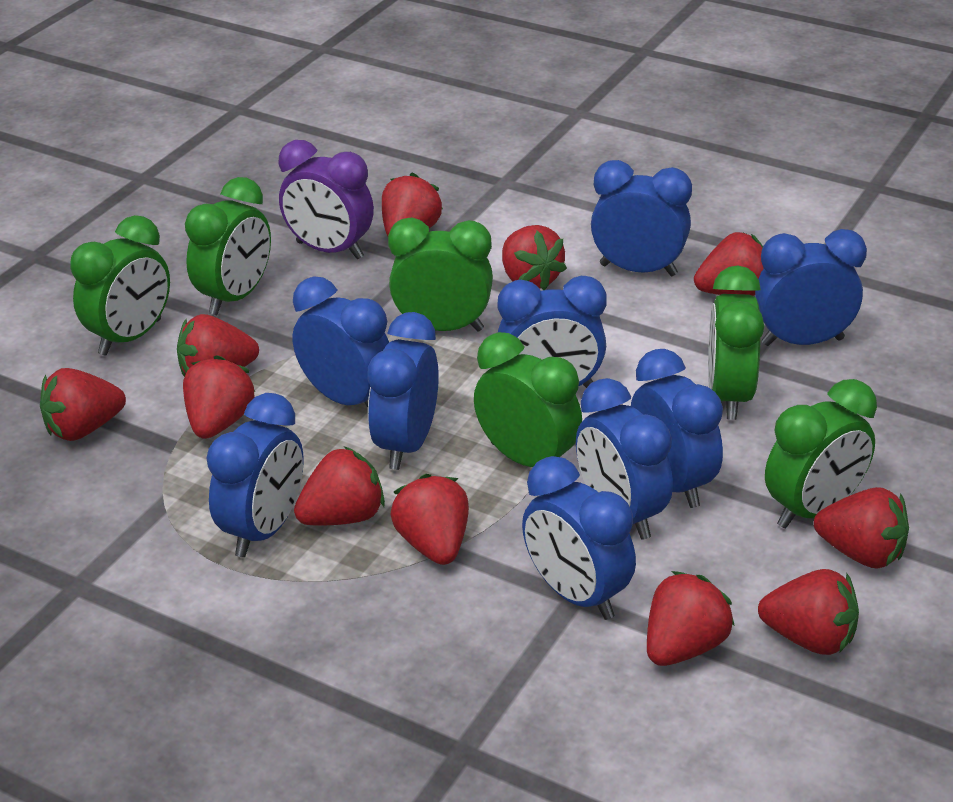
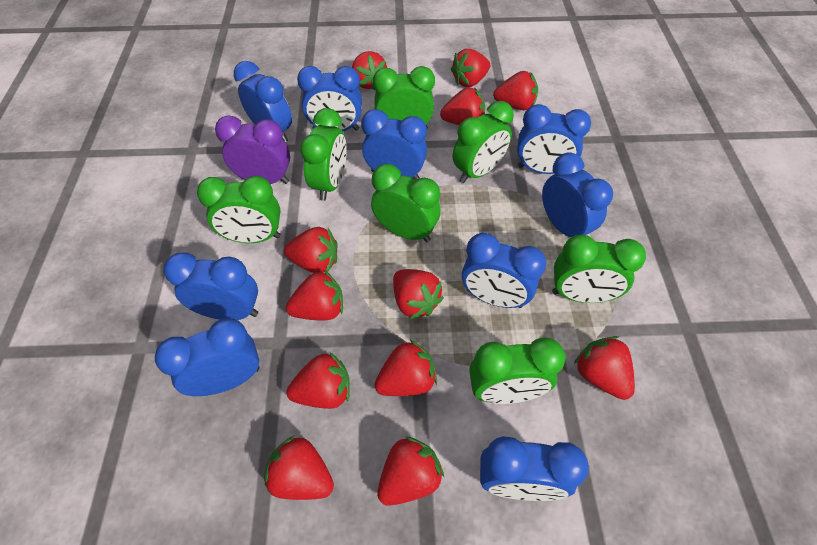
green clock: [70,215,170,356] [185,177,271,315] [388,218,493,332] [474,332,582,467] [708,266,764,420] [765,379,877,528] = 6 -> [197,176,281,243] [300,108,347,201] [371,164,441,242] [373,66,435,129] [453,101,514,183] [469,338,566,404] [552,235,646,303] = 7
red strawberry: [40,368,126,441] [177,314,259,377] [183,355,255,439] [294,446,385,525] [382,172,443,236] [391,474,469,565] [502,225,567,290] [647,571,735,666] [694,232,764,296] [758,569,859,655] [814,487,909,569] = 11 -> [264,436,334,500] [284,227,338,273] [286,270,343,321] [286,352,350,409] [352,51,387,90] [374,340,437,396] [377,436,444,506] [393,269,444,319] [440,87,485,125] [450,49,490,87] [493,71,538,110] [574,336,635,400] = 12

